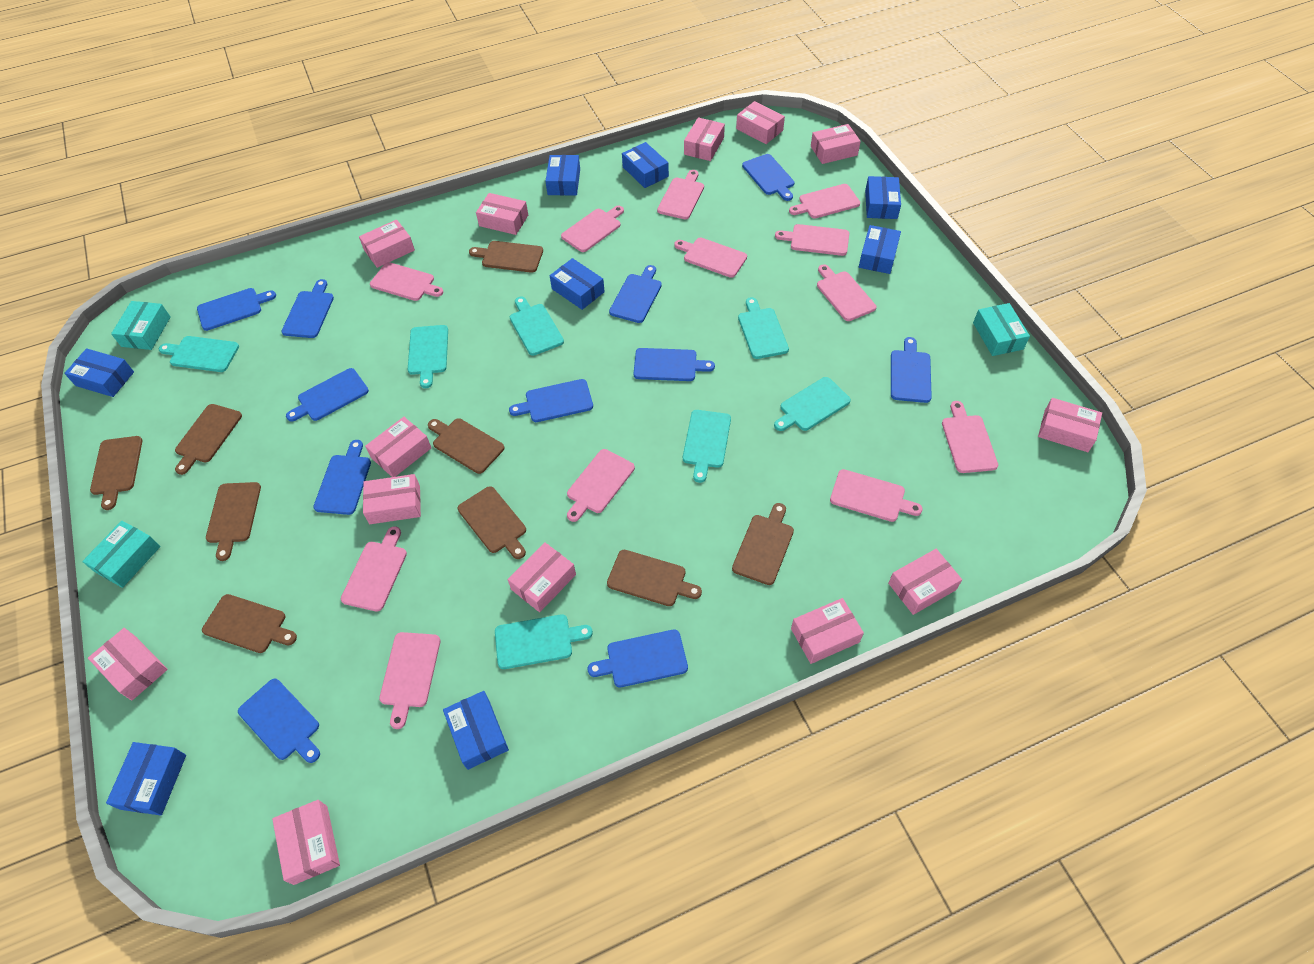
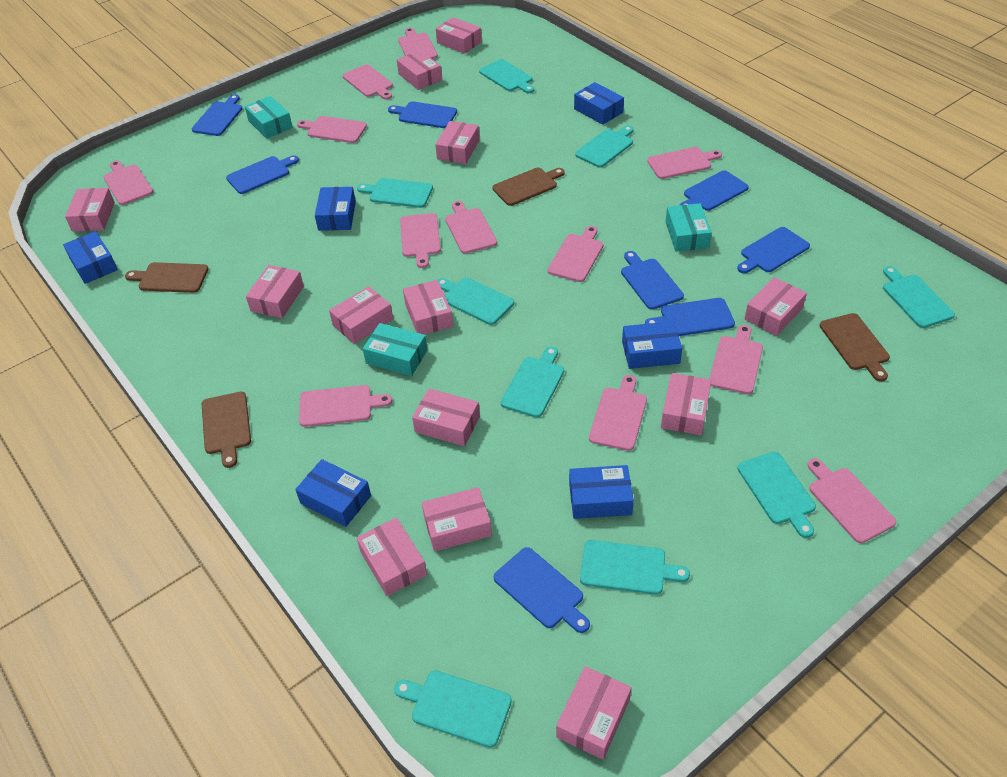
blue box: [64,348,134,397] [106,742,186,816] [443,691,509,770] [545,155,580,195] [550,258,605,310] [622,142,669,188] [859,225,901,274] [865,176,901,219] = 8 -> [63,231,118,284] [295,459,371,527] [315,187,356,231] [569,465,634,519] [574,82,624,125] [622,321,682,369] = 6
blue cutting board: [197,288,276,331] [238,678,320,763] [281,279,334,338] [286,368,369,422] [313,440,371,515] [509,379,593,422] [588,629,688,687] [609,265,662,323] [633,348,715,381] [742,154,794,201] [891,337,932,403] = 11 -> [192,94,243,136] [226,155,299,194] [388,101,457,128] [494,547,590,633] [621,251,684,310] [645,298,735,336] [680,170,749,211] [737,227,810,273] = 8
brown cutting board: [90,436,143,510] [175,404,242,475] [202,594,297,653] [206,482,261,561] [428,418,505,474] [458,486,526,559] [469,241,543,273] [607,550,702,606] [732,503,794,585] = 9 -> [125,262,208,293] [202,392,251,468] [492,168,565,206] [820,313,890,382] = 4
turquoise cutting board: [159,336,239,372] [408,325,448,388] [495,614,593,669] [510,297,564,356] [683,410,731,483] [738,297,789,359] [774,377,851,431] = 7 -> [357,178,433,208] [394,671,512,748] [438,278,514,325] [479,59,534,93] [501,347,564,418] [575,126,634,167] [580,540,690,595] [737,452,816,538] [883,266,955,328] = 9

